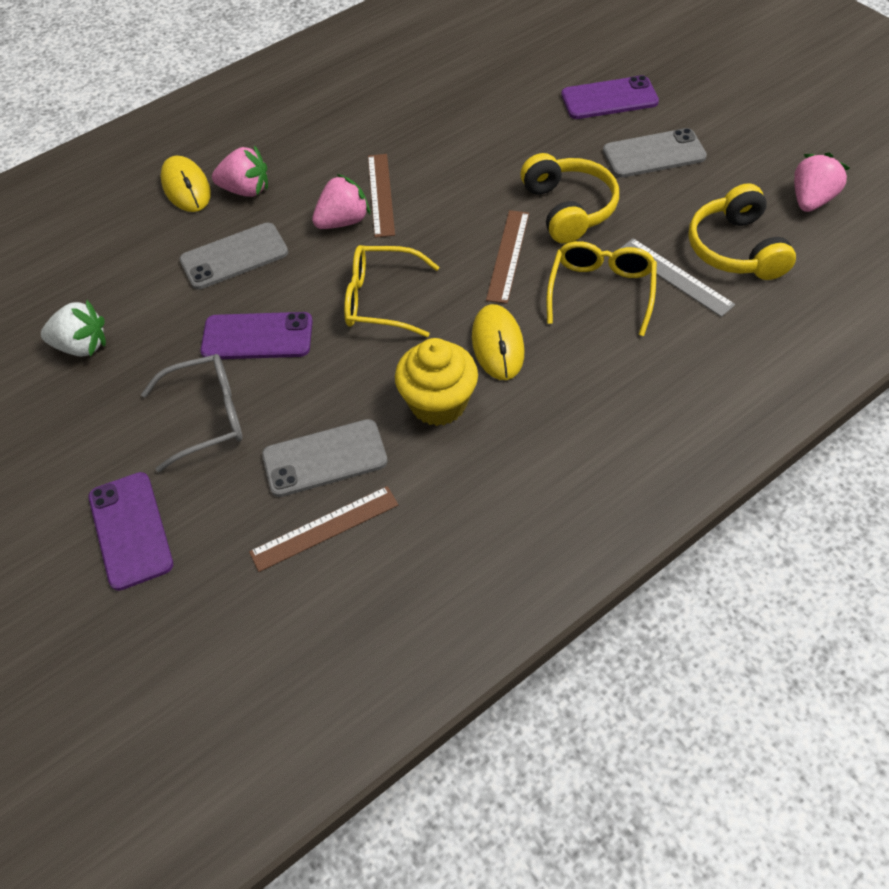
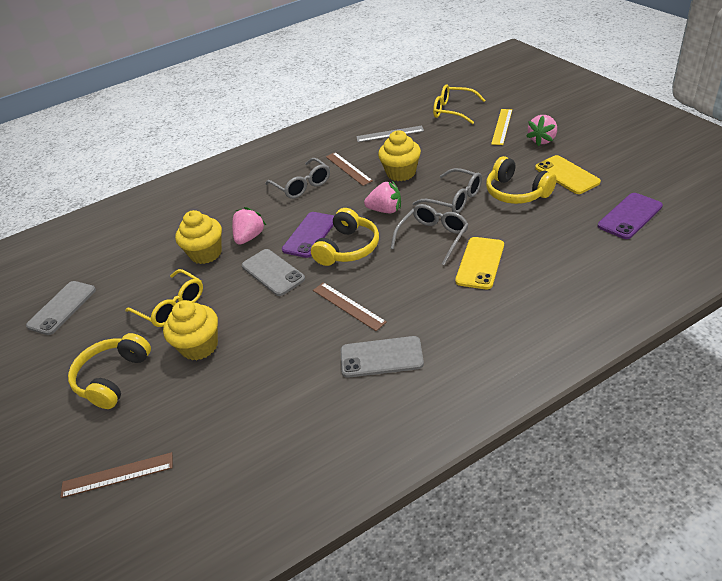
grey glasses: [141,354,242,472] = 1 -> [266,158,330,199] [391,204,469,265] [412,168,482,213] = 3
purple phone: [89,472,173,591] [200,312,313,359] [561,75,659,119] = 3 -> [282,212,334,258] [598,193,663,239] = 2
white strawberry: [41,300,106,357] = 1 -> none = 0
yellow cupcake: [395,338,478,426] = 1 -> [163,300,218,360] [175,210,222,264] [378,130,421,181] = 3
yellow headphones: [520,153,619,244] [688,183,796,280] = 2 -> [68,333,151,409] [311,208,379,266] [486,156,557,204] = 3
yellow mouse: [161,156,211,212] [472,304,525,380] = 2 -> none = 0
yellow phone: none = 0 -> [455,237,504,289] [535,155,601,194] = 2
yellow ruler: none = 0 -> [491,109,512,145] = 1

